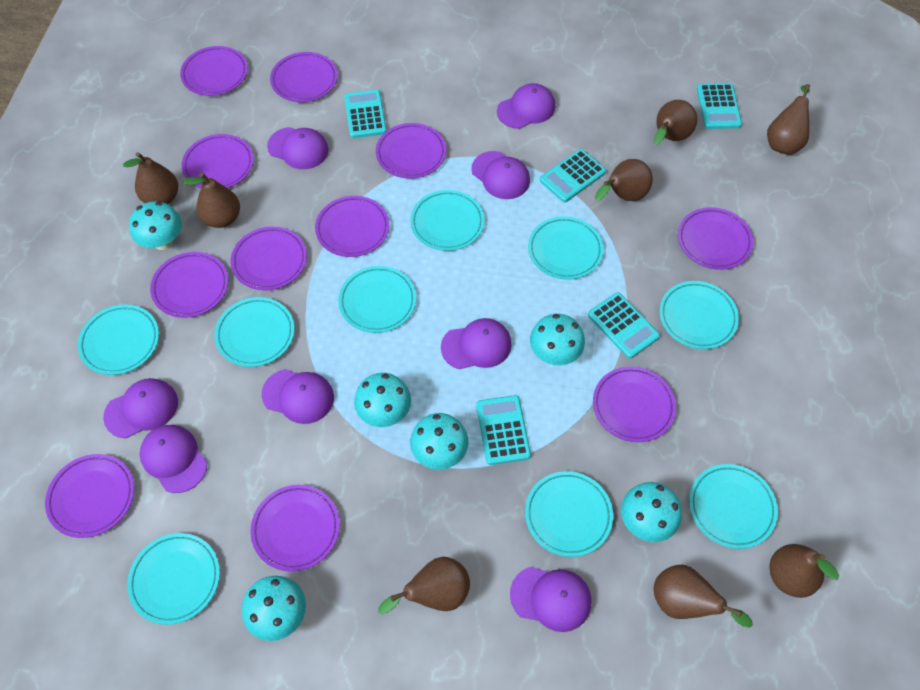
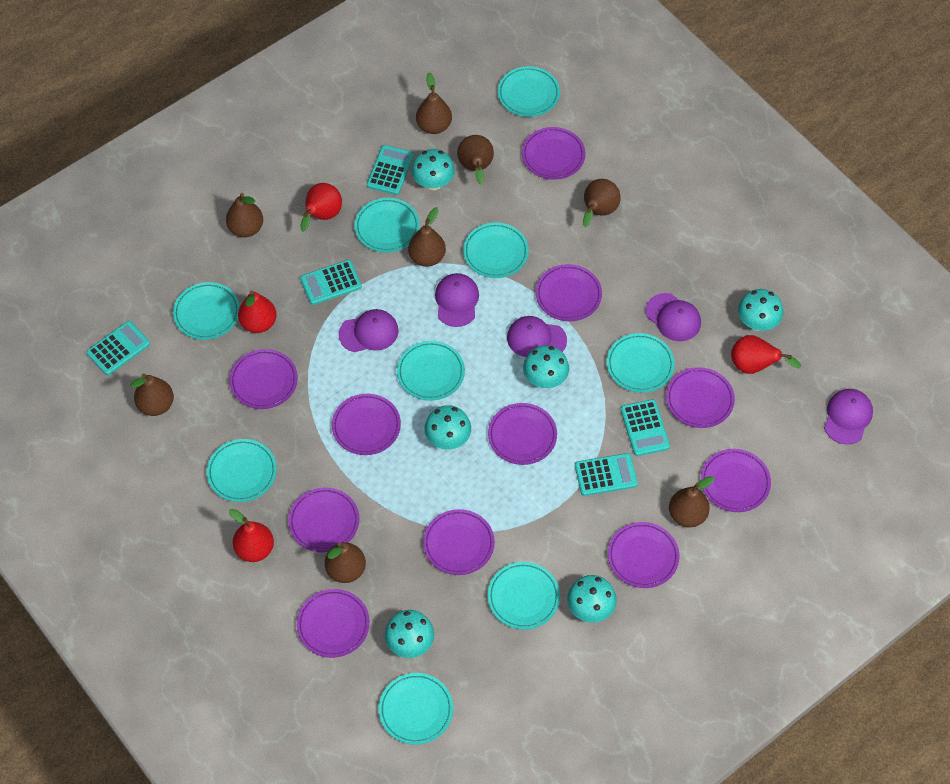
purple cap: [103,378,178,439] [140,425,207,493] [262,369,334,424] [267,127,329,169] [441,318,512,369] [471,151,530,199] [497,83,555,129] [510,567,591,632] = 8 -> [339,309,399,352] [435,273,479,327] [507,316,567,357] [645,293,701,341] [824,389,873,444] = 5
red pear: none = 0 -> [229,509,274,562] [238,290,277,333] [301,183,342,232] [731,335,801,374] = 4

